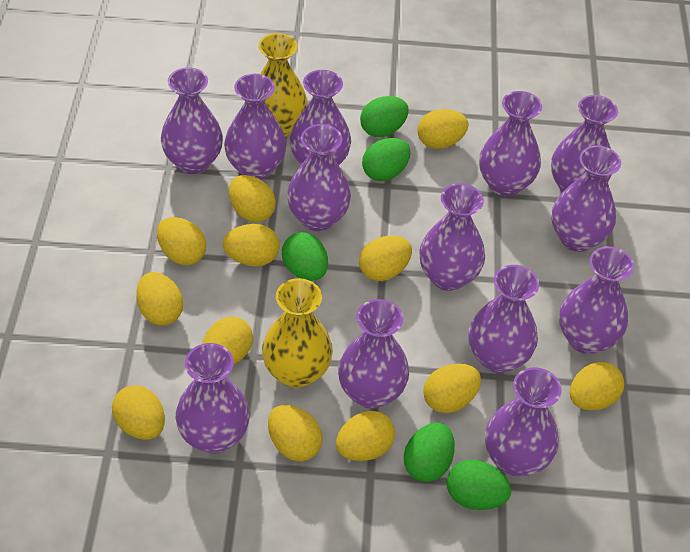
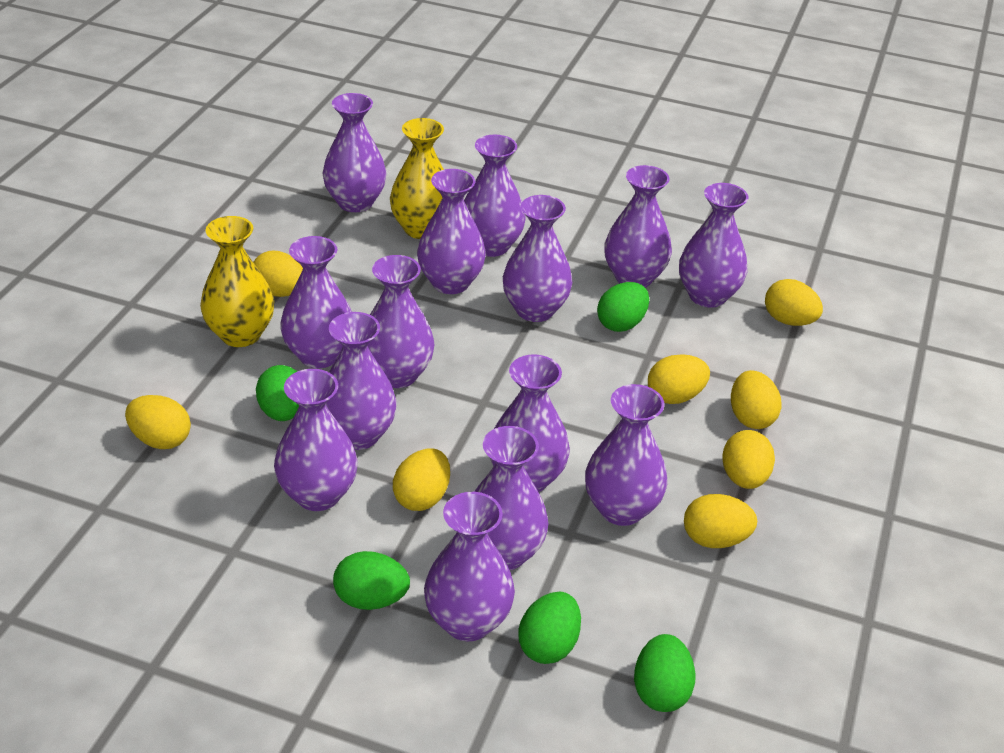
purple vase: [161,67,223,174] [175,343,250,453] [224,74,286,180] [287,124,351,231] [290,70,351,165] [338,299,409,409] [419,183,485,291] [469,265,539,373] [479,91,542,196] [485,367,561,476] [551,95,618,192] [551,146,621,252] [559,246,634,354] = 13 -> [274,369,358,511] [280,236,352,368] [322,93,387,212] [325,312,397,450] [367,255,434,388] [417,169,486,294] [424,492,515,641] [464,134,526,257] [474,426,548,570] [490,355,570,492] [503,195,572,322] [585,384,668,526] [604,165,672,288] [679,183,748,308] = 14
yellow egg: [112,385,165,440] [136,272,183,326] [157,217,206,265] [202,317,253,365] [223,224,280,267] [229,175,276,222] [268,405,323,461] [336,411,395,461] [359,236,412,281] [417,109,469,149] [423,364,481,413] [570,362,624,411] = 12 -> [125,395,191,449] [253,251,303,297] [393,449,450,511] [648,354,710,404] [684,494,757,548] [722,430,775,489] [731,370,781,429] [765,279,823,326] = 8

